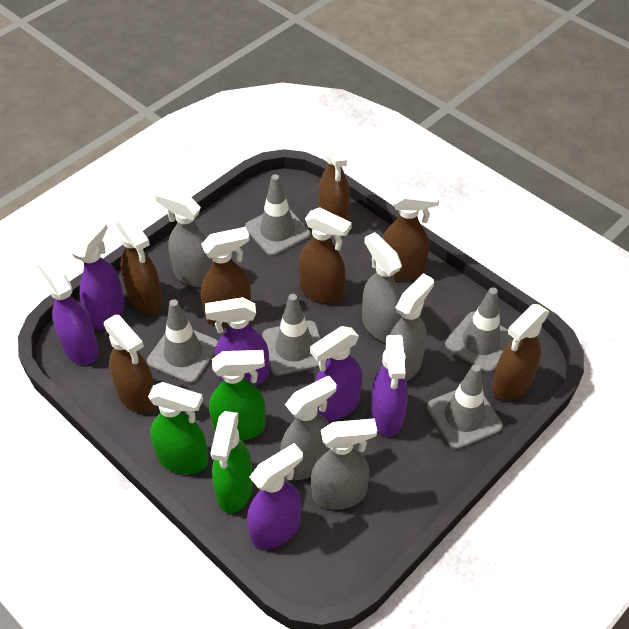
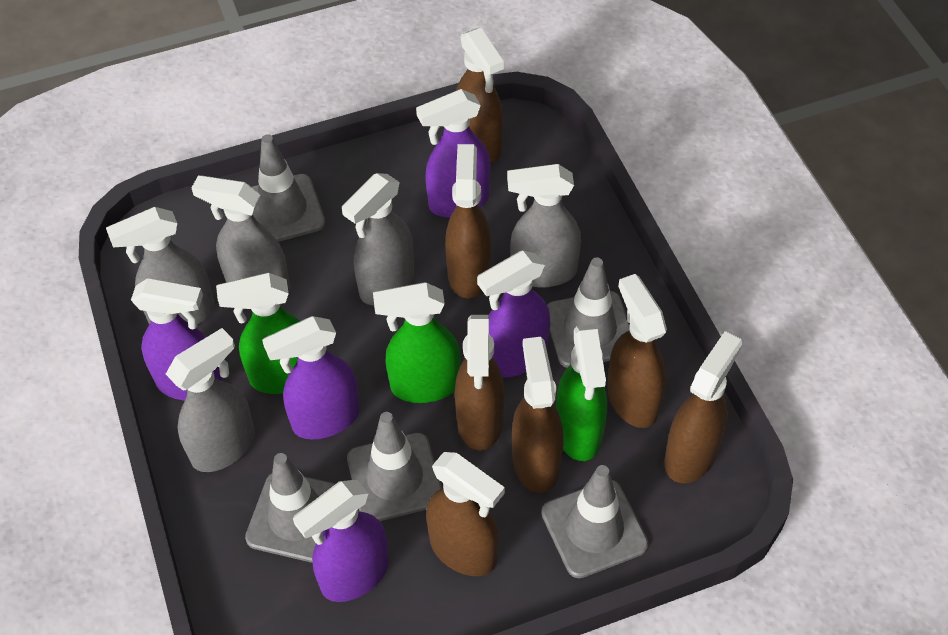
purple spray bottle: [36,255,99,365] [71,218,125,330] [205,297,269,386] [247,443,303,549] [310,326,362,421] [370,335,408,436] = 6 -> [131,278,224,401] [262,316,360,439] [293,480,389,602] [416,89,491,217] [477,251,550,377] = 5

